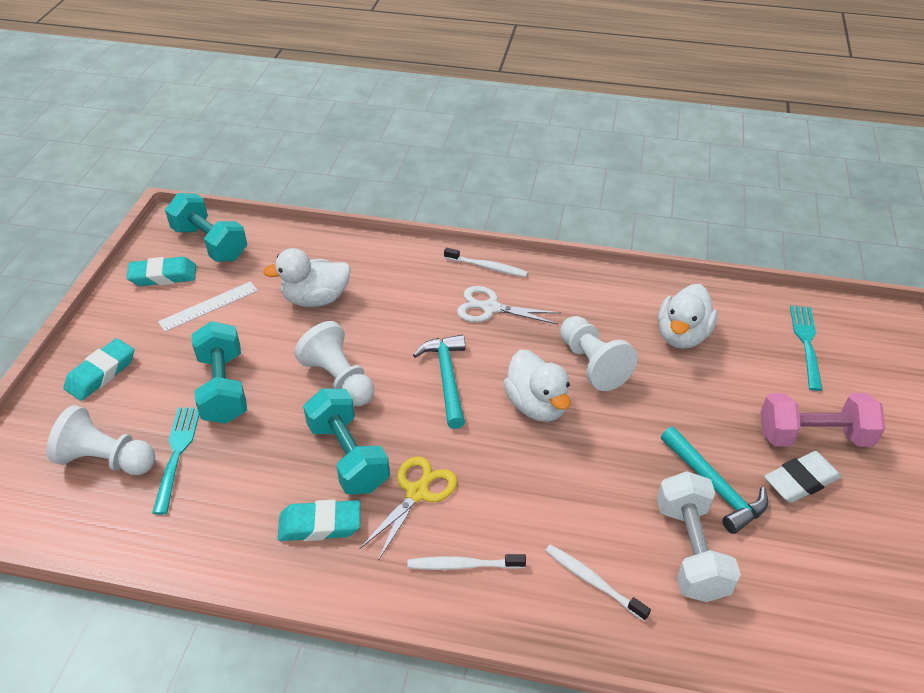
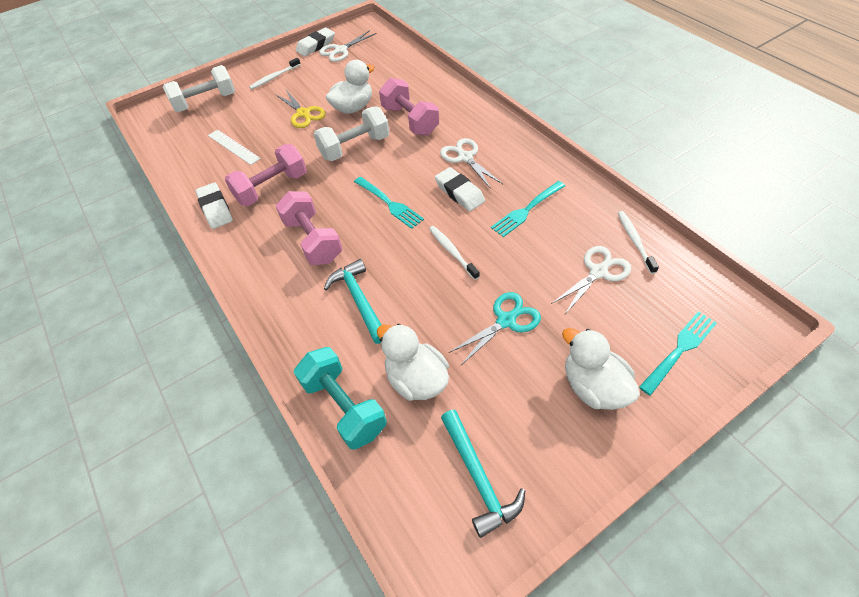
pink dumbbell: [761,393,885,447] = 1 -> [225,144,307,206] [276,191,342,265] [379,78,439,135] = 3
turquoise dumbbell: [165,193,247,262] [191,321,247,423] [303,388,390,495] = 3 -> [294,347,387,450] = 1
turquoise eraser: [63,338,134,401] [126,257,196,286] [278,499,360,541] = 3 -> none = 0
turquoise fork: [152,408,199,515] [790,305,823,391] = 2 -> [354,177,424,229] [491,181,565,237] [639,311,717,396] = 3
turquoise scissors: none = 0 -> [449,292,541,365] = 1
white dumbbell: [657,471,741,602] = 1 -> [163,65,235,112] [314,107,389,161] = 2
white eraser: [764,451,842,503] = 1 -> [195,183,233,229] [296,28,335,56] [435,167,485,211] = 3
white pawn: [47,405,155,475] [294,321,374,406] [560,316,638,391] = 3 -> none = 0
white scissors: [457,286,561,325] = 1 -> [319,30,377,62] [440,138,503,189] [551,246,631,314] = 3

